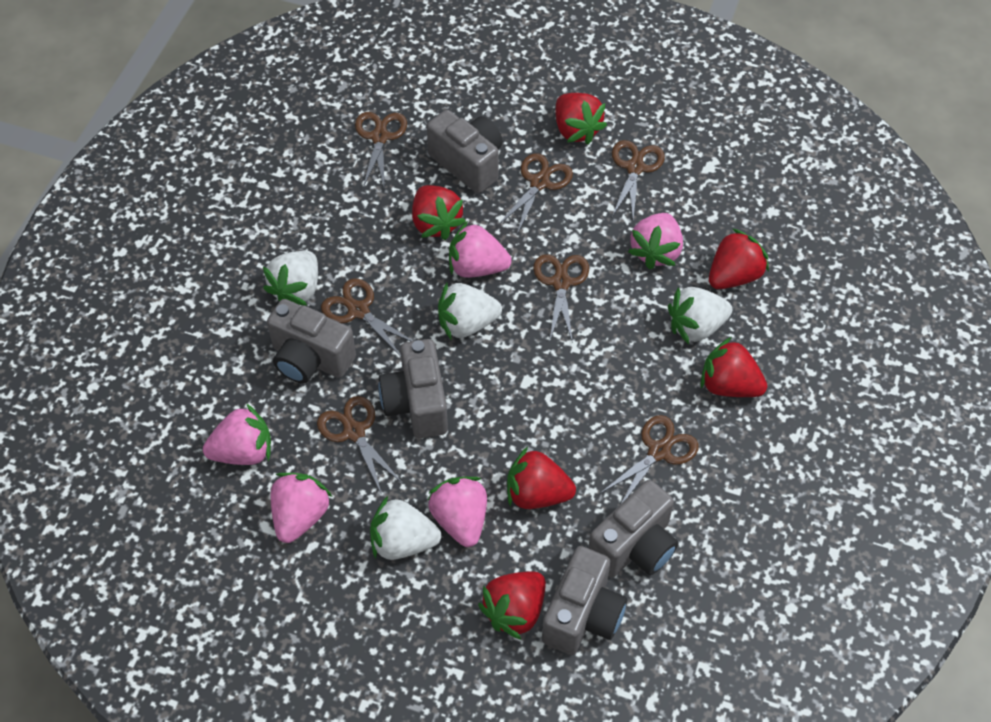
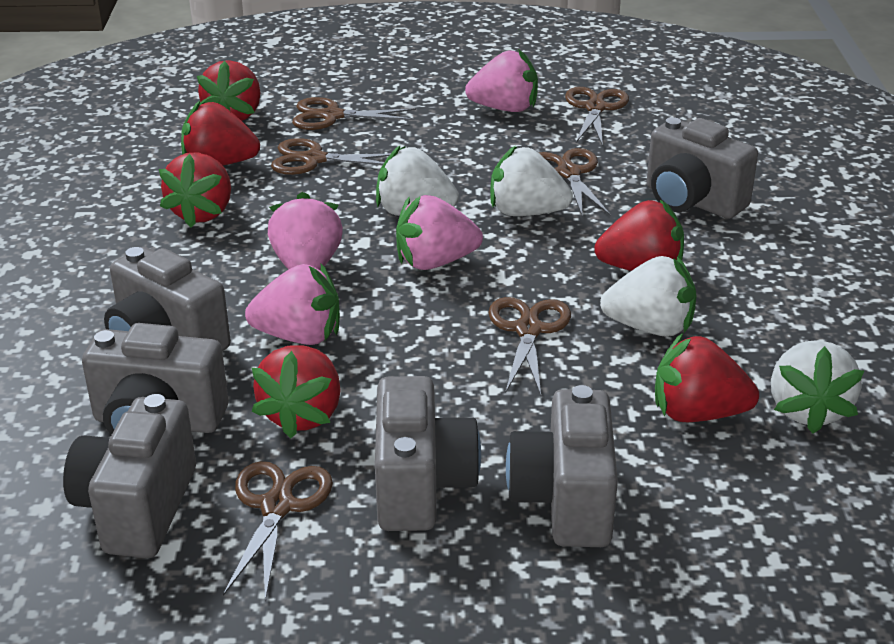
brown scissors: [317,396,403,494] [321,278,413,357] [355,112,407,187] [498,153,573,234] [533,254,589,343] [601,415,699,504] [612,140,665,220] = 7 -> [223,461,333,601] [271,138,390,175] [292,97,416,130] [488,297,571,396] [539,148,611,218] [565,87,629,146] = 6
grey camera: [267,299,356,383] [378,339,448,438] [427,110,503,194] [542,546,627,655] [588,480,678,578] = 5 -> [63,394,196,558] [82,323,228,435] [104,247,231,352] [375,376,481,531] [506,385,618,547] [647,117,758,219] = 6
pink strawberry: [203,404,271,465] [271,473,332,543] [428,477,487,547] [449,221,512,278] [628,213,683,270] = 5 -> [245,264,340,345] [268,192,343,270] [396,195,483,270] [465,49,538,112] = 4

